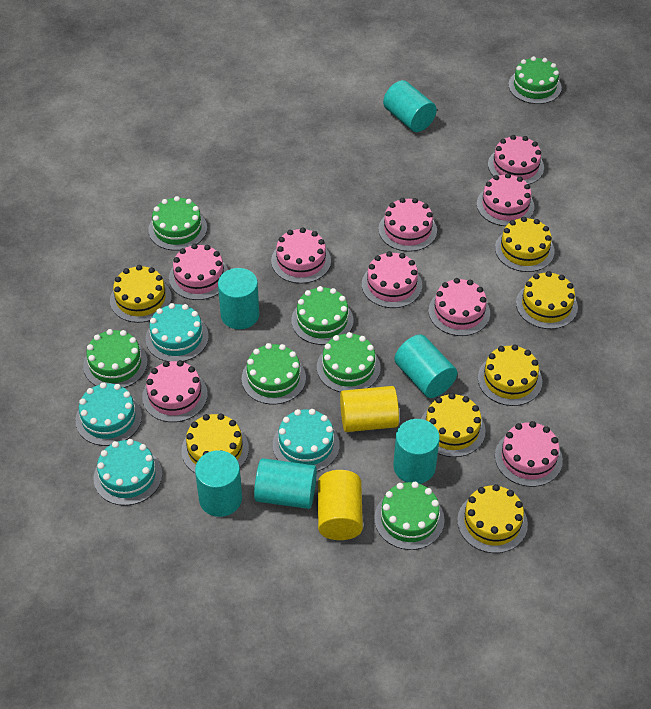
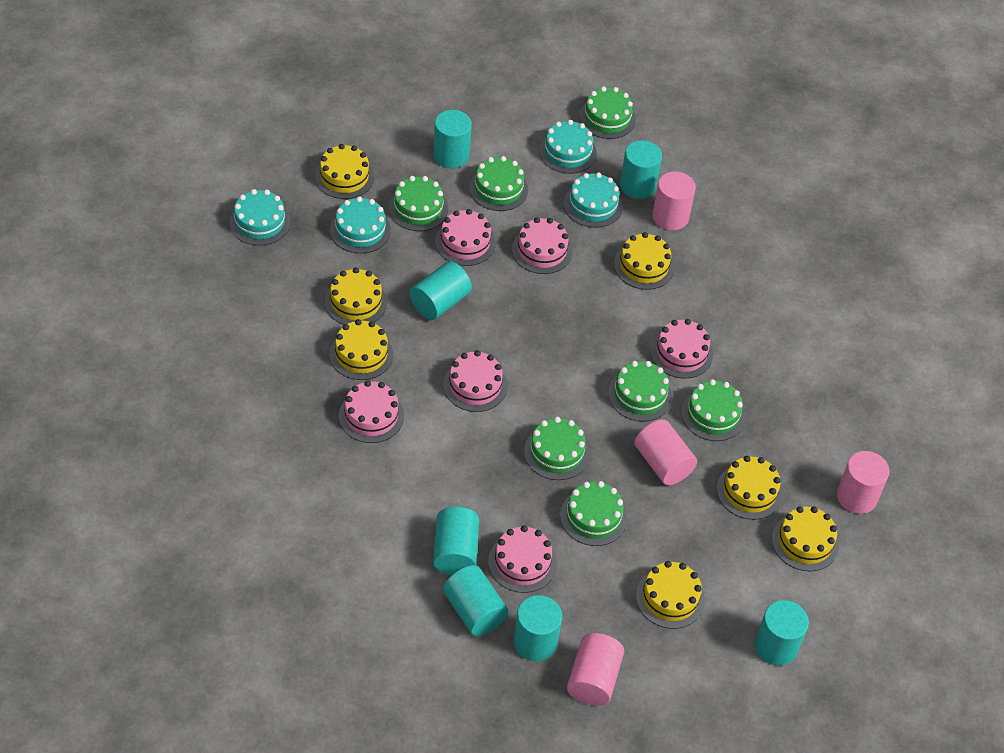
pink cake: [142,360,208,422] [169,244,228,300] [271,228,331,284] [362,251,422,308] [379,198,437,252] [428,278,490,336] [477,173,534,226] [488,135,544,185] [495,421,563,487] = 9 -> [339,380,404,443] [435,209,496,266] [443,350,507,412] [488,525,557,593] [512,218,572,274] [651,319,713,379] = 6
pink cylinder: none = 0 -> [567,633,624,706] [634,419,697,485] [652,171,696,230] [837,451,889,514] = 4
turquoise cylinder: [195,450,242,517] [218,268,259,329] [254,458,317,509] [383,80,437,132] [393,419,440,484] [394,334,457,398] = 6 -> [410,261,472,320] [433,110,472,168] [433,507,479,575] [443,565,509,636] [514,595,562,661] [620,140,662,199] [755,600,809,666] = 7
yellow cylinder: [318,470,363,540] [340,386,399,432] = 2 -> none = 0

